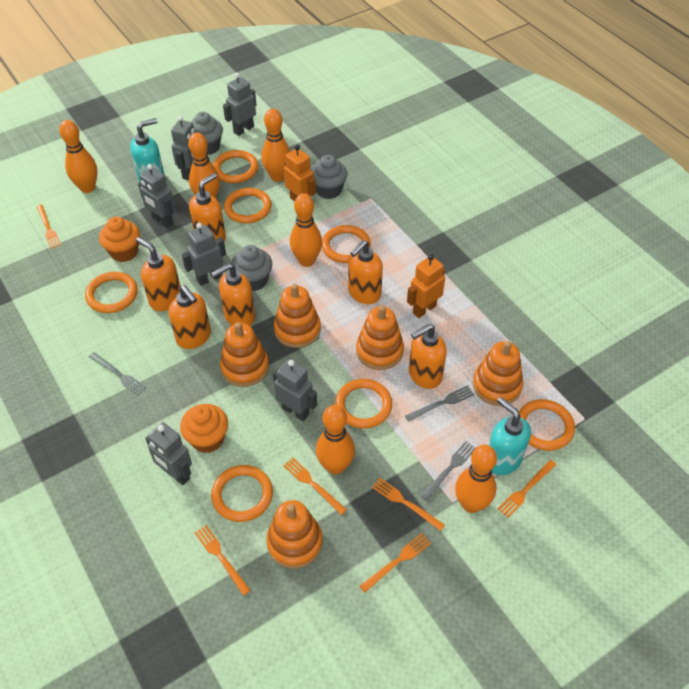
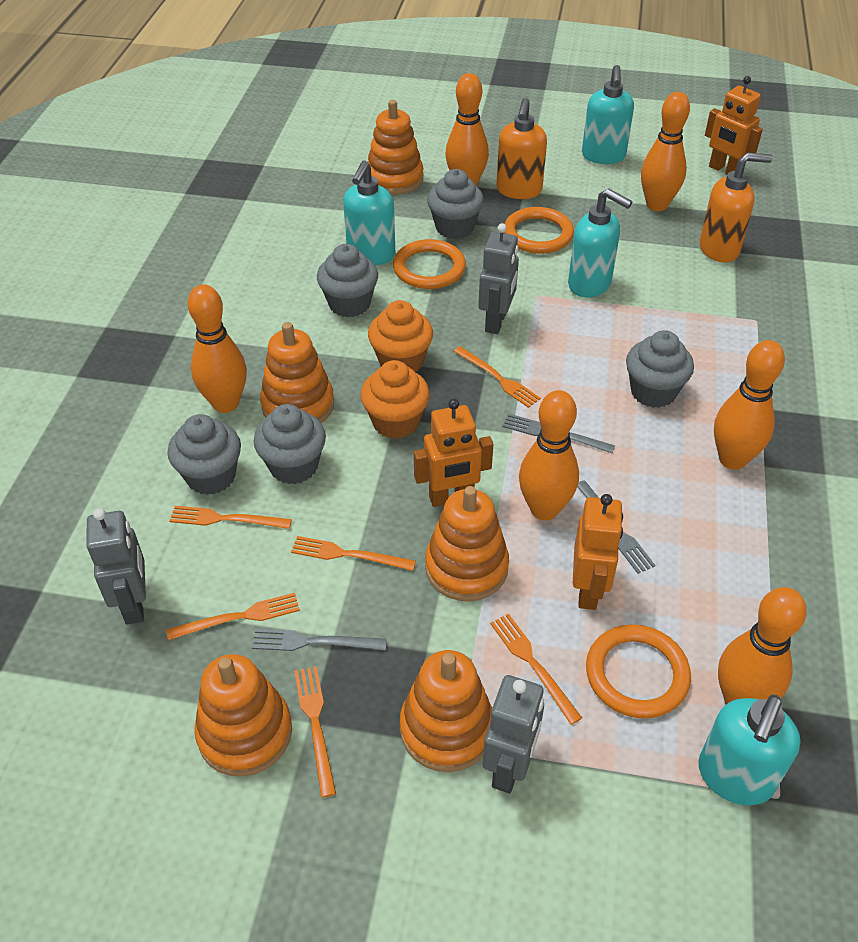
grey cupcake: [192,112,223,155] [231,245,272,291] [311,155,347,199] = 3 -> [167,414,241,495] [253,404,326,484] [317,244,378,317] [427,169,484,239] [626,330,694,408] = 5
grey robot: [138,164,175,228] [145,422,192,485] [171,116,198,180] [182,223,226,286] [223,73,257,136] [273,359,317,421] = 6 -> [87,508,146,625] [478,223,519,334] [482,675,544,793] = 3
orange ring: [85,272,137,313] [211,465,273,522] [213,150,258,183] [224,188,272,223] [322,225,371,263] [335,379,392,429] [519,399,575,451] = 7 -> [393,239,466,289] [504,207,574,254] [586,624,691,719] = 3
orange robot: [284,145,316,201] [407,254,445,318] = 2 -> [414,399,493,507] [573,494,623,610] [705,76,763,175] = 3
orange soap dispenser: [136,237,180,311] [169,285,211,349] [189,173,226,241] [211,263,255,326] [348,240,383,304] [409,324,447,389] = 6 -> [496,98,547,199] [700,152,773,262] = 2
turquoise soap dispenser: [130,118,165,182] [489,397,531,475] = 2 -> [343,161,395,265] [568,188,632,297] [582,65,634,164] [698,694,801,806] = 4

